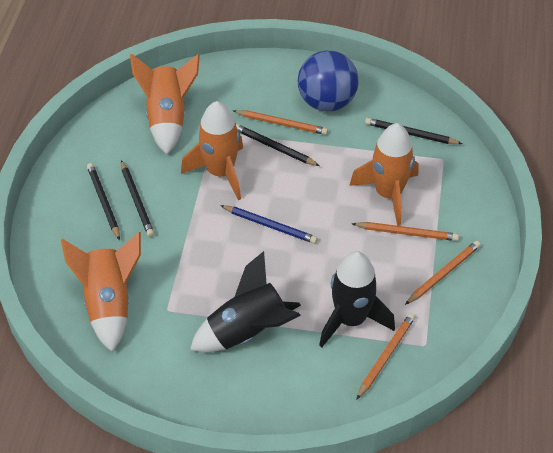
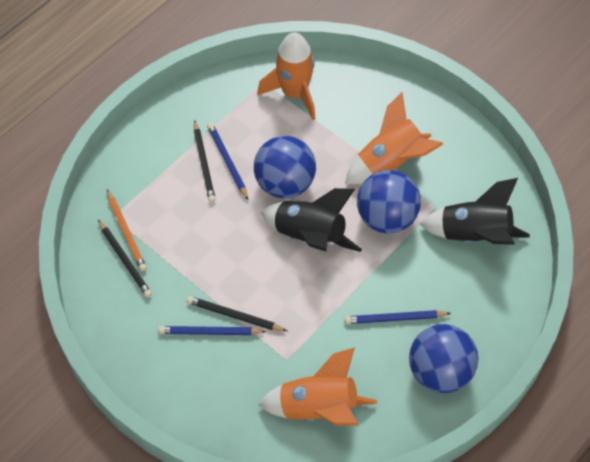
black pencil: [87,163,120,240] [121,160,154,237] [236,124,320,166] [365,118,462,144] = 4 -> [98,220,152,298] [187,296,287,331] [194,120,216,203] = 3
blue ball: [298,50,359,111] = 1 -> [254,136,316,199] [357,170,421,234] [409,324,478,393] = 3
blue pencil: [220,205,318,244] = 1 -> [158,326,266,335] [207,123,248,200] [345,310,451,324] = 3
orange pencil: [233,110,328,135] [352,222,459,241] [356,313,416,400] [405,241,481,305] = 4 -> [107,189,147,271] = 1
orange rocket: [61,232,141,352] [130,53,200,155] [181,101,243,200] [349,123,418,226] = 4 -> [257,32,315,120] [258,347,377,426] [345,92,443,185] = 3

